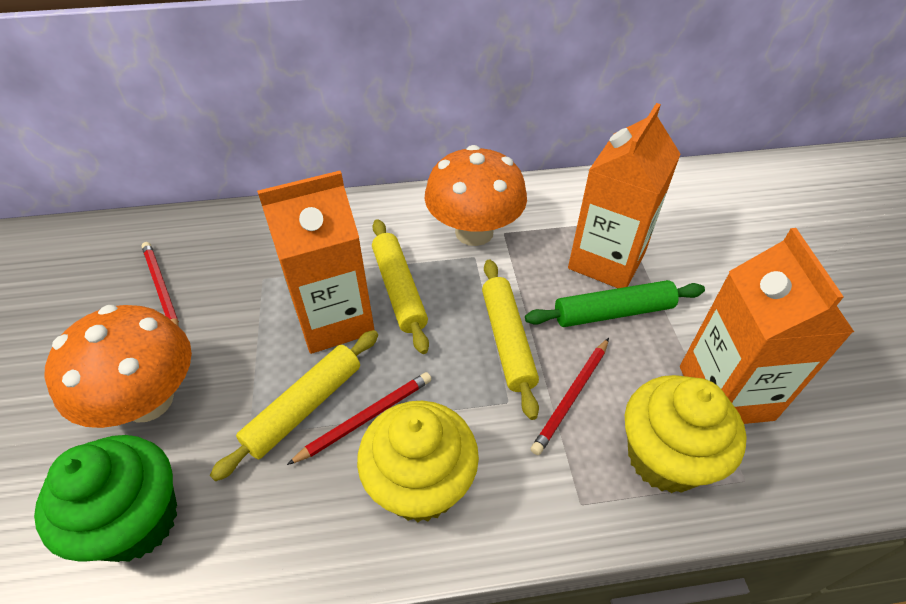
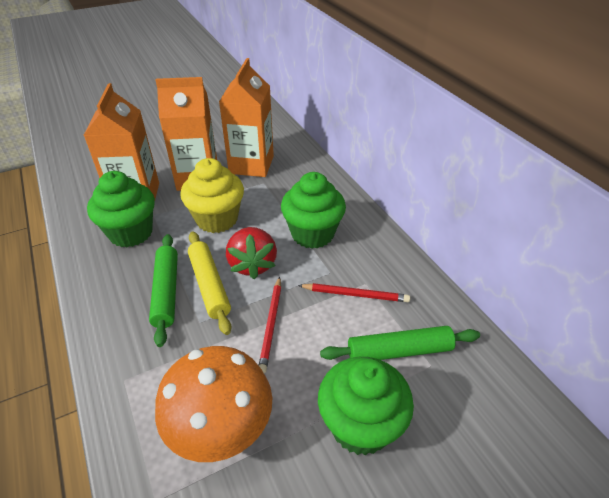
green cupcake: [34,435,177,562] = 1 -> [87,171,155,247] [281,172,346,249] [318,357,414,455] = 3
green rolling pin: [525,280,705,327] = 1 -> [149,234,178,347] [320,326,480,360] = 2
orange mushroom: [44,305,192,428] [424,145,527,246] = 2 -> [155,346,272,462] = 1
red pencil: [141,242,179,327] [287,372,432,465] [531,338,609,455] = 3 -> [259,277,281,373] [298,283,410,302] = 2
red strawberry: none = 0 -> [226,227,277,279] = 1
yellow cupcake: [357,401,479,522] [625,375,747,493] = 2 -> [180,158,244,233] = 1
yellow rolling pin: [210,330,378,481] [372,219,429,354] [482,260,539,420] = 3 -> [188,232,232,335] = 1

